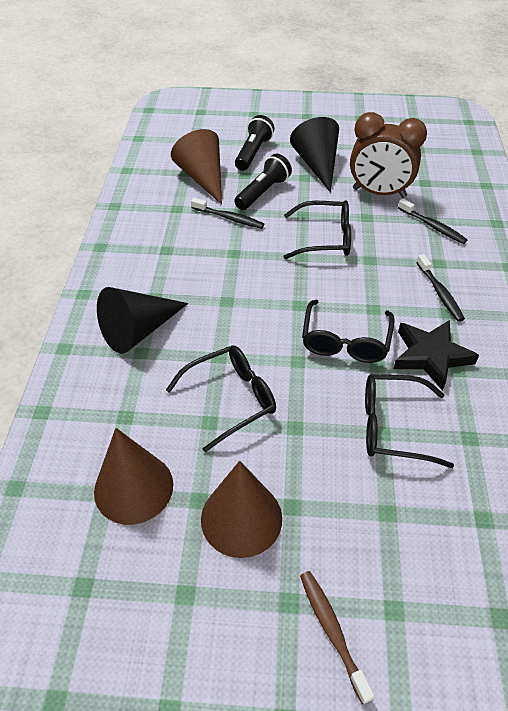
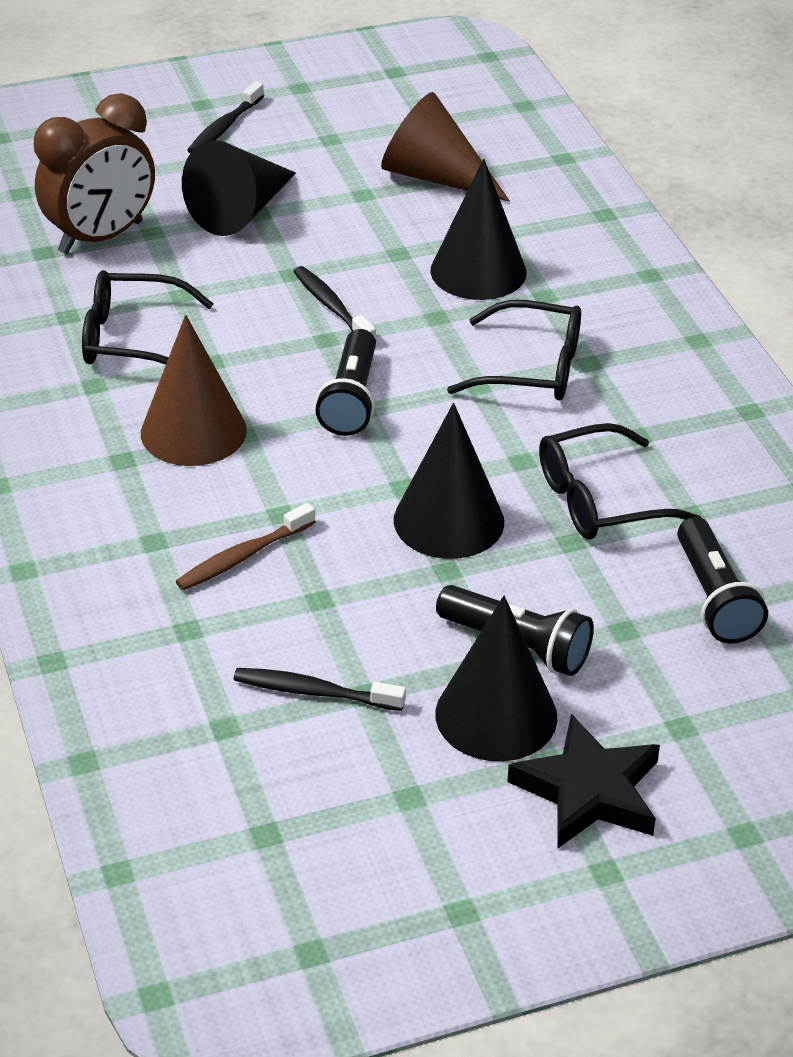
black cone: [97,287,188,354] [290,117,339,192] = 2 -> [182,140,296,236] [394,403,504,559] [431,159,527,300] [436,596,557,761] = 4
black flashlight: [234,154,292,210] [235,115,275,171] = 2 -> [315,329,376,436] [436,585,594,676] [677,517,768,644] = 3
black glasses: [166,345,276,452] [284,200,351,259] [302,300,395,363] [365,374,454,468] = 4 -> [82,270,214,365] [447,300,581,401] [539,423,701,539] = 3
brown cone: [94,428,173,525] [171,129,222,205] [201,461,282,558] = 3 -> [141,315,247,466] [381,92,510,202] = 2

